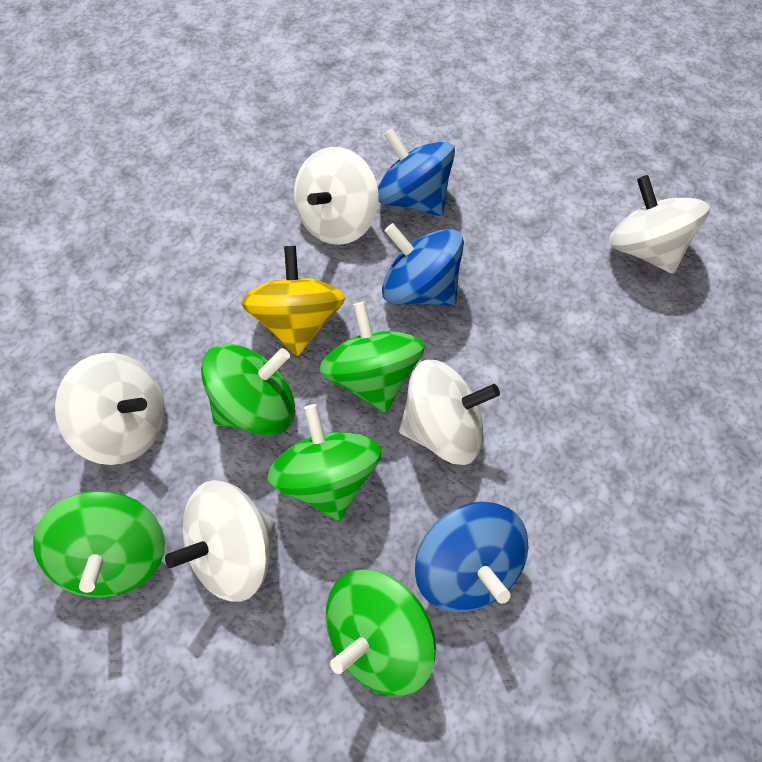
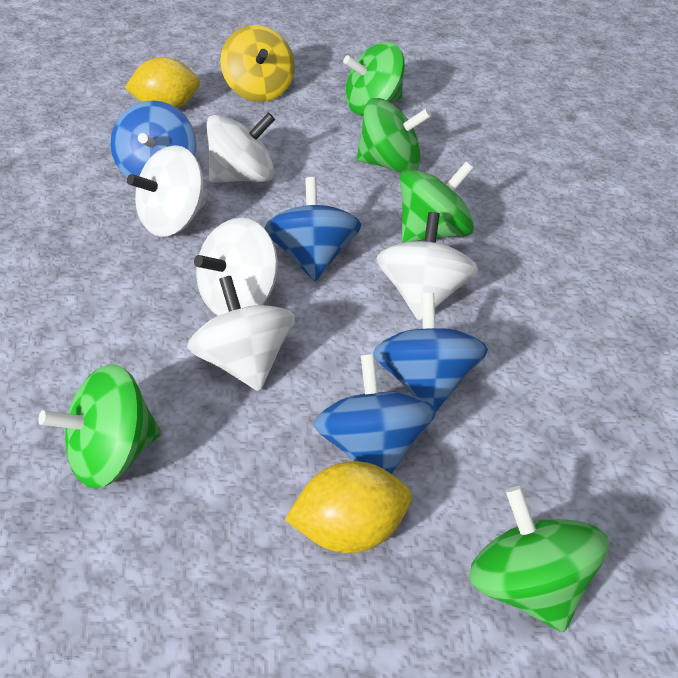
blue spinning top: [378,128,455,216] [382,223,464,306] [415,502,528,612] = 3 -> [111,100,197,178] [264,177,361,281] [313,354,436,474] [373,293,488,412] = 4
yellow lemon: none = 0 -> [125,57,200,108] [285,461,412,553] = 2

